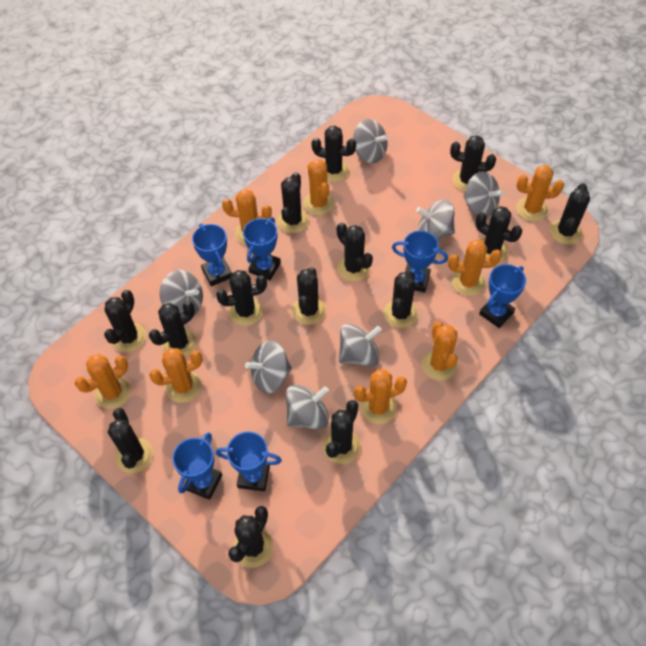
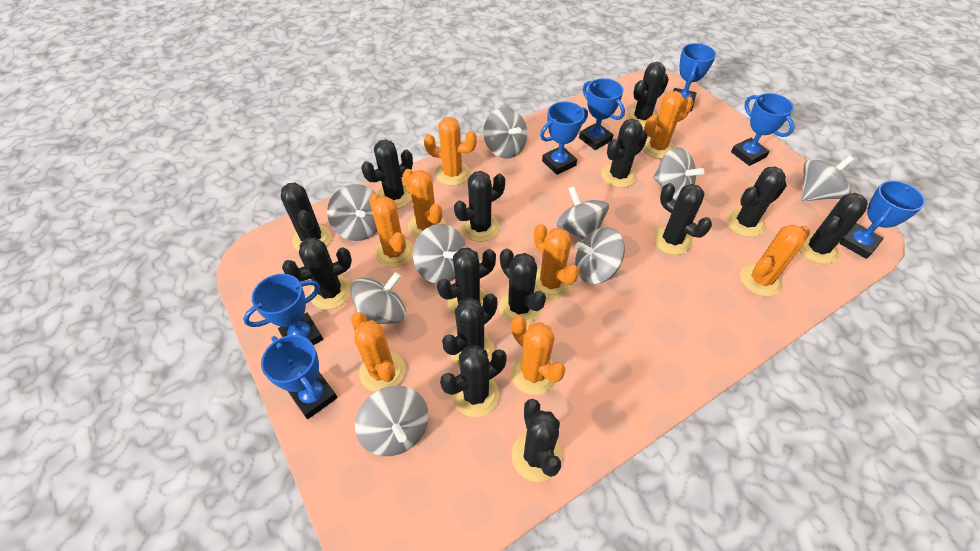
blue trophy: [172,432,222,500] [192,223,232,286] [216,432,282,491] [243,217,281,280] [392,231,448,293] [479,264,526,328] = 6 -> [243,274,323,345] [261,335,338,419] [540,102,588,175] [579,78,625,150] [673,43,716,111] [731,93,794,166] [839,180,925,259] = 7
grey spinning top: [160,270,203,315] [245,340,292,393] [286,385,329,430] [339,323,382,367] [353,119,388,163] [416,200,455,240] [463,171,504,217] = 7 -> [327,184,378,241] [350,272,406,324] [355,386,429,456] [413,224,466,284] [483,107,528,159] [555,186,609,240] [575,227,625,284] [653,147,704,201] [801,156,854,201] = 9

